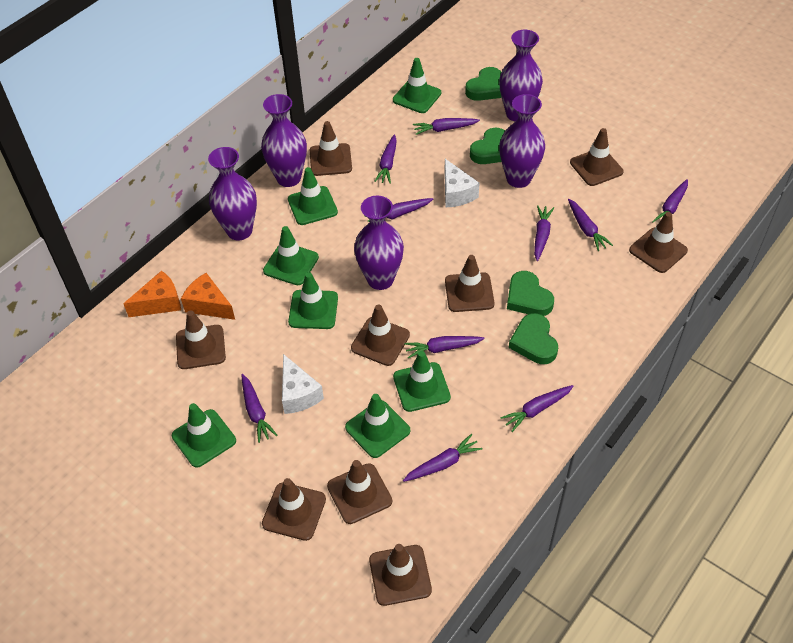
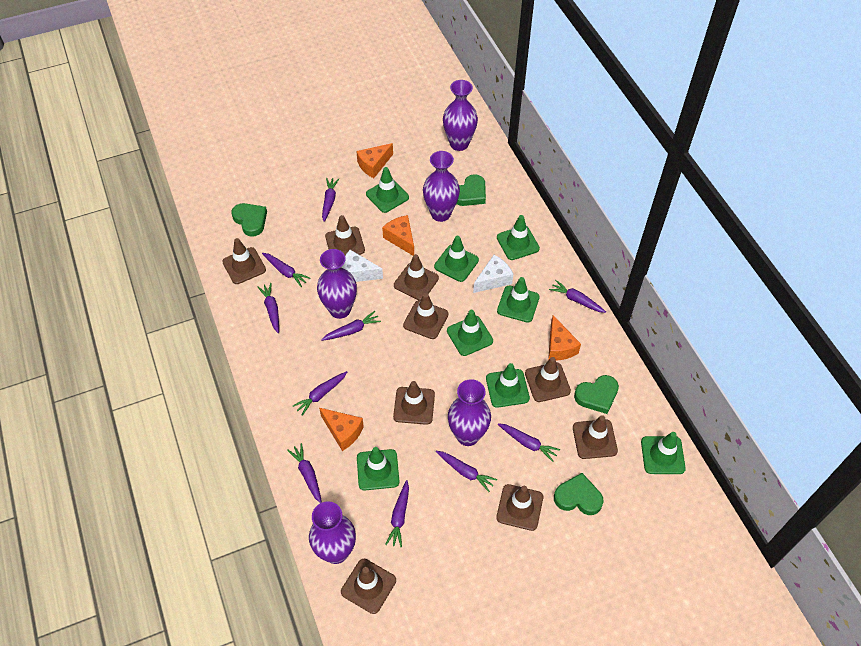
green traffic cone: [172,403,236,468] [263,226,319,285] [288,167,338,225] [288,272,338,329] [345,394,410,458] [393,58,441,113] [393,351,451,412] = 7 -> [357,447,399,490] [366,167,409,213] [434,236,479,282] [447,310,493,356] [486,363,530,408] [497,215,540,260] [497,277,540,322] [641,432,686,474] = 8
orange cheese: [123,271,181,317] [181,273,235,320] = 2 -> [319,408,364,451] [356,143,393,178] [382,215,414,255] [548,315,581,361] = 4

